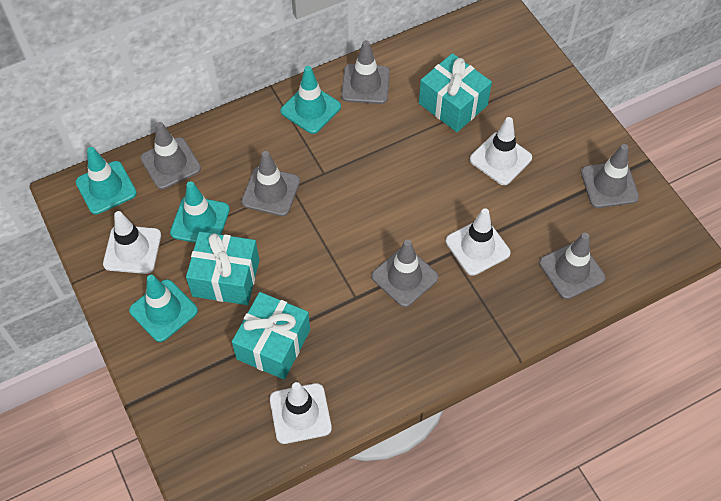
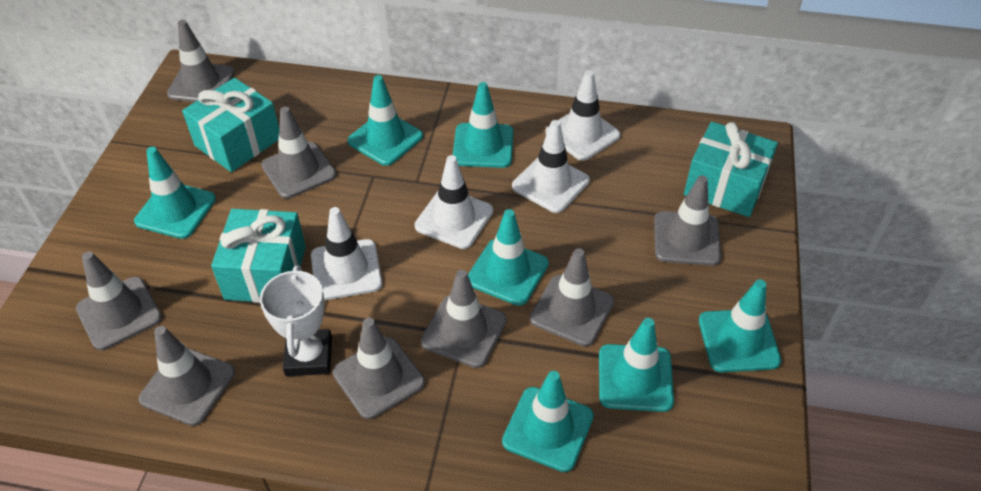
grey traffic cone: [141,122,201,190] [241,151,300,216] [341,40,390,104] [371,239,439,307] [539,233,605,299] [581,144,639,208] = 6 -> [76,251,162,350] [139,326,235,426] [167,20,235,102] [261,107,336,199] [333,318,425,419] [421,270,507,368] [530,248,614,347] [654,175,721,266] = 8
turquoise traffic cone: [76,147,137,214] [129,275,198,342] [170,181,230,243] [280,66,341,134] = 4 -> [134,147,216,239] [348,75,423,166] [453,82,514,168] [468,209,549,306] [502,371,594,472] [599,318,674,412] [699,279,781,372] = 7
white trophy: none = 0 -> [260,265,332,376] = 1

